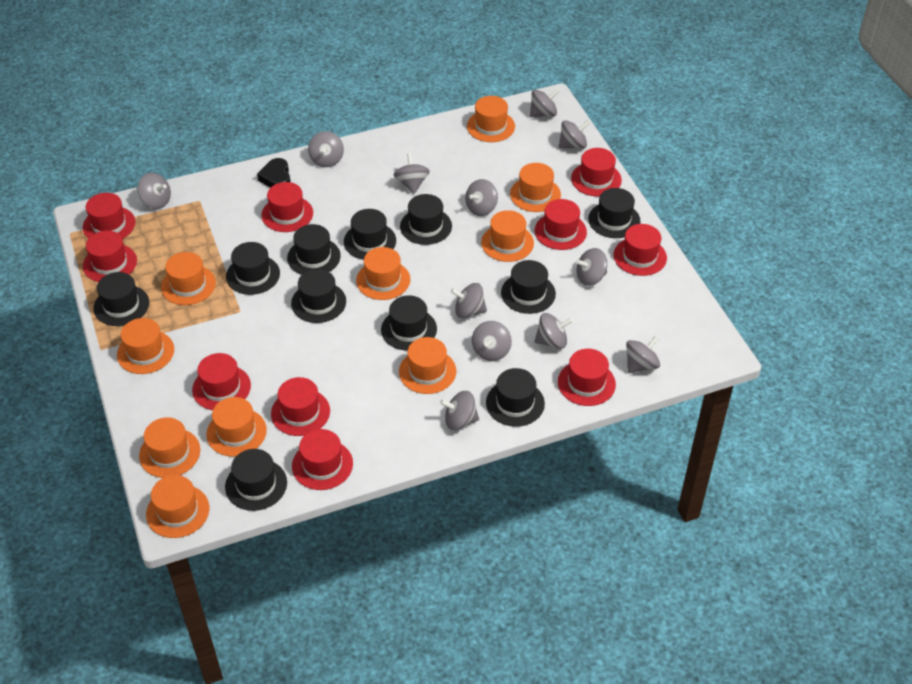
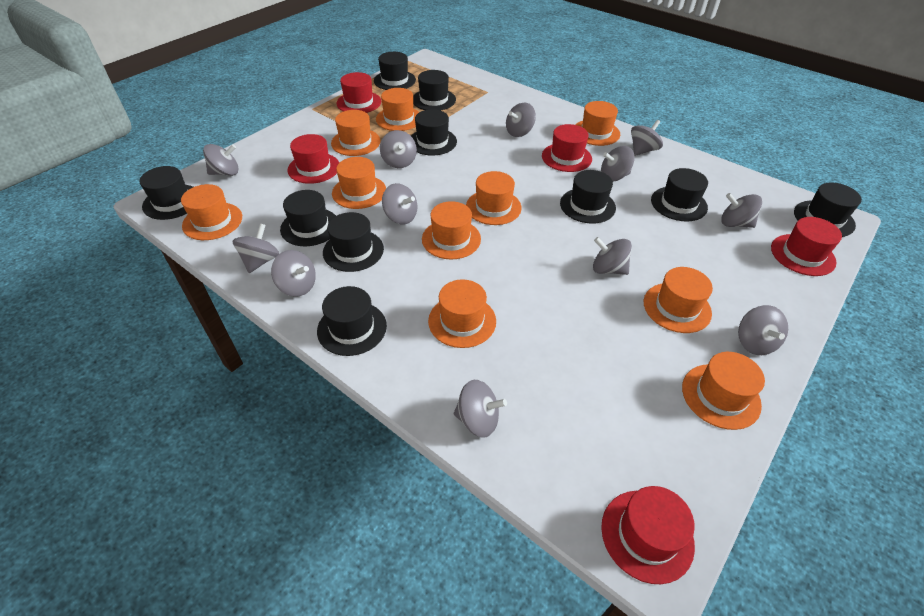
black hat: [93,272,149,326] [225,449,287,511] [226,242,280,295] [287,224,341,275] [291,269,346,323] [344,209,396,260] [381,296,437,351] [400,194,452,245] [486,368,545,427] [501,260,556,314] [588,188,640,238] = 11 -> [140,166,193,220] [280,190,336,246] [317,286,387,356] [323,212,384,272] [374,52,416,90] [411,109,457,156] [413,70,456,111] [560,170,616,223] [651,168,708,222] [794,183,862,237] = 10
black heart: [257,158,291,188] = 1 -> none = 0
red hat: [83,193,136,239] [83,231,137,282] [192,353,251,410] [261,182,313,232] [271,377,330,436] [292,429,353,490] [535,199,587,250] [558,349,616,406] [571,148,622,197] [613,224,667,276] = 10 -> [287,134,339,184] [337,72,381,113] [542,124,592,172] [601,486,695,584] [771,217,842,276] = 5

